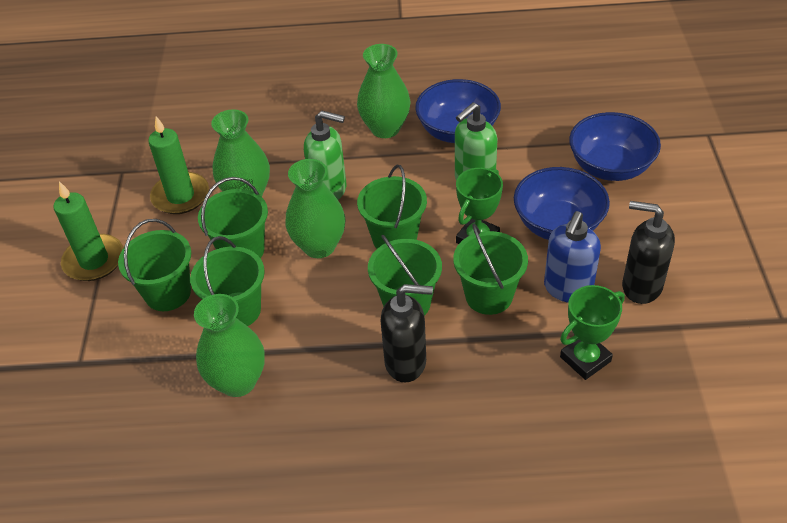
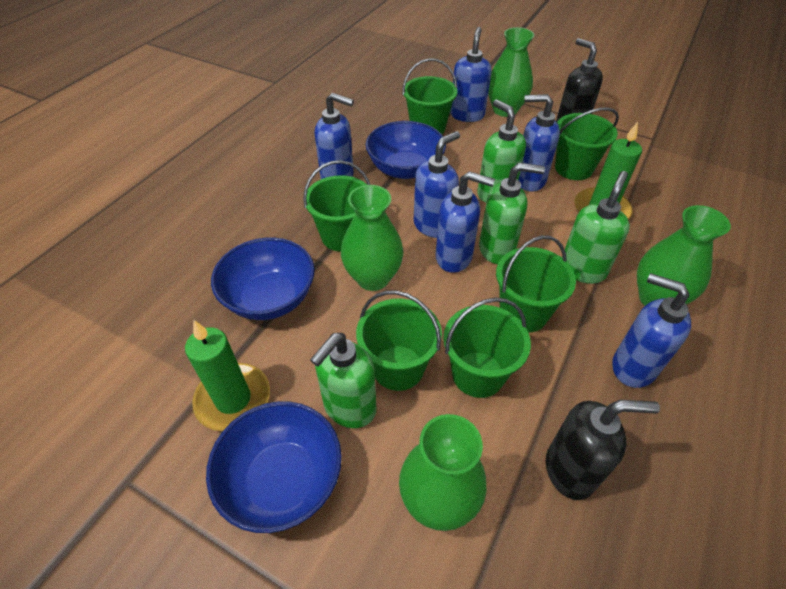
blue soap dispenser: [544,211,601,303] = 1 -> [315,93,354,179] [414,131,460,238] [435,171,495,273] [450,27,492,122] [519,94,560,192] [612,273,691,388] = 6
green soap dispenser: [304,111,346,200] [455,102,498,181] = 2 -> [310,333,376,428] [477,99,526,203] [479,163,545,264] [562,171,630,284] = 4
green trophy: [456,168,503,244] [560,285,625,380] = 2 -> none = 0

